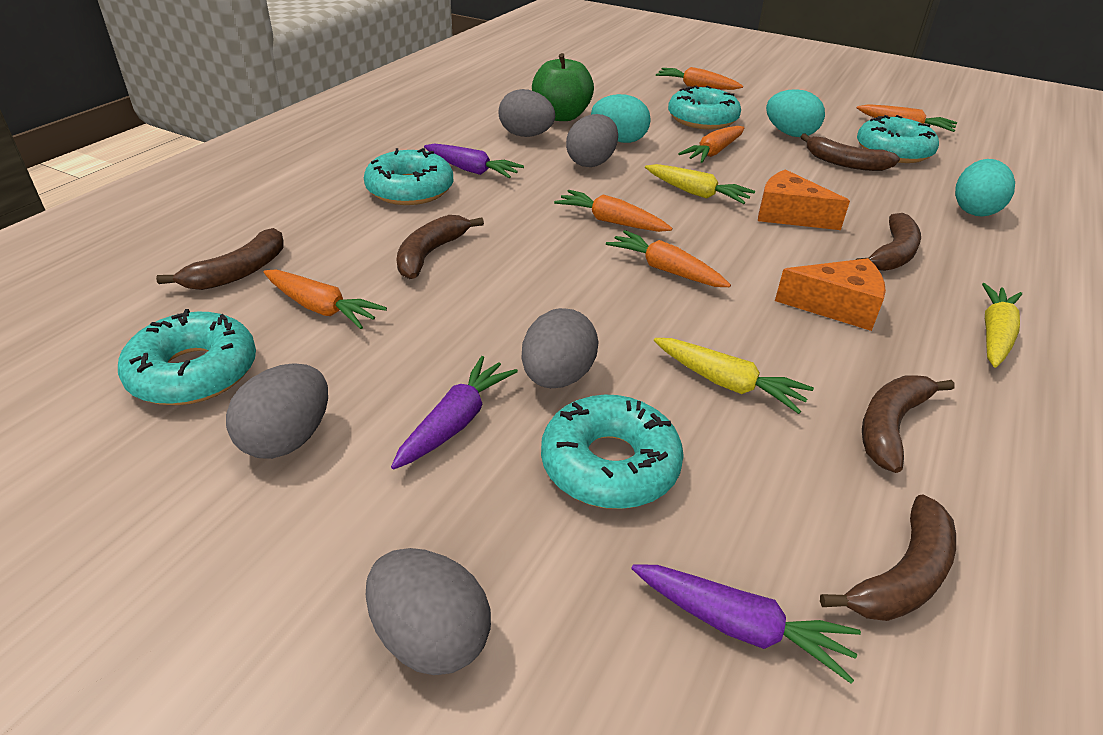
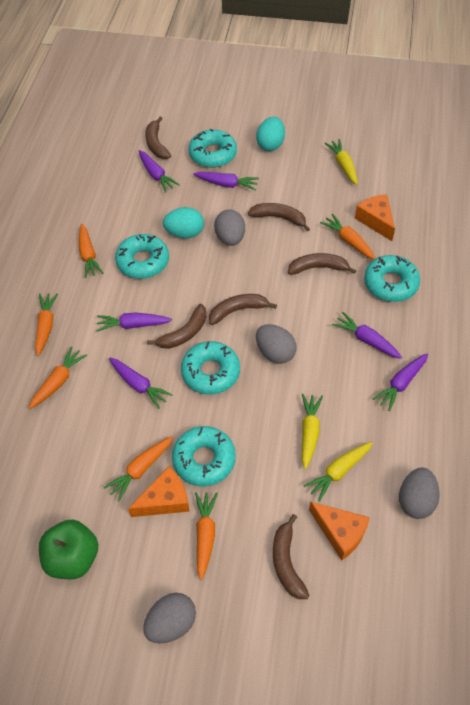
grey egg: [226,363,328,459] [366,548,491,675] [499,89,555,137] [521,308,599,388] [566,114,618,167] = 5 -> [143,593,196,643] [214,210,245,246] [256,324,297,364] [399,467,440,519] = 4
orange cheese: [758,169,850,230] [775,258,886,331] = 2 -> [128,467,190,517] [309,502,370,560] [355,194,395,241] = 3
purple carrot: [391,356,518,470] [424,143,524,178] [631,564,861,684] = 3 -> [96,313,172,332] [109,358,173,409] [139,150,180,192] [193,172,259,190] [332,312,402,359] [373,354,428,411] = 6
turquoise egg: [591,94,651,143] [766,89,825,137] [955,159,1015,216] = 3 -> [163,207,204,238] [256,117,285,151] = 2

